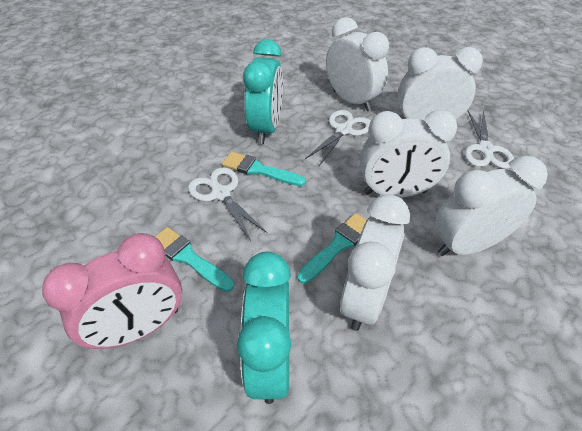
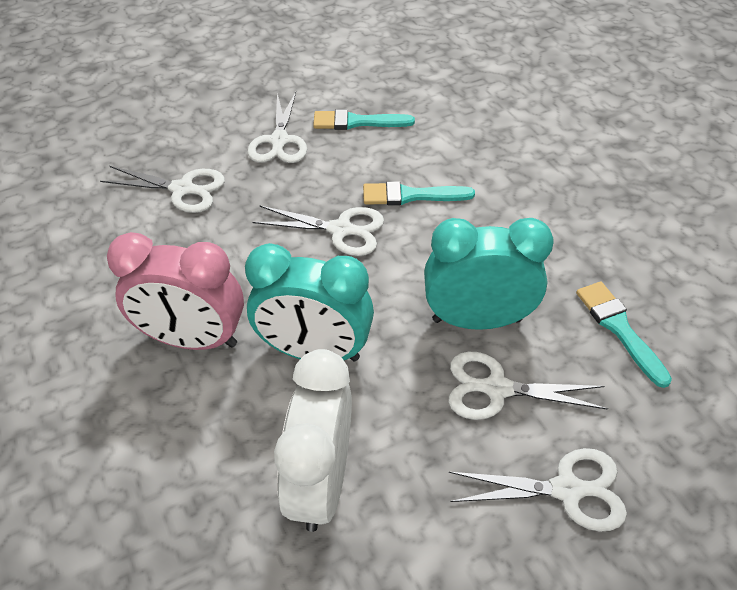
white clock: [326,17,389,111] [340,194,410,331] [360,110,457,198] [398,47,483,121] [435,156,548,256] = 5 -> [274,349,352,532] = 1
white scissors: [188,167,267,241] [305,110,371,166] [465,110,514,169] = 3 -> [100,166,225,213] [248,92,307,163] [252,205,384,256] [448,352,608,420] [449,448,627,532] = 5

